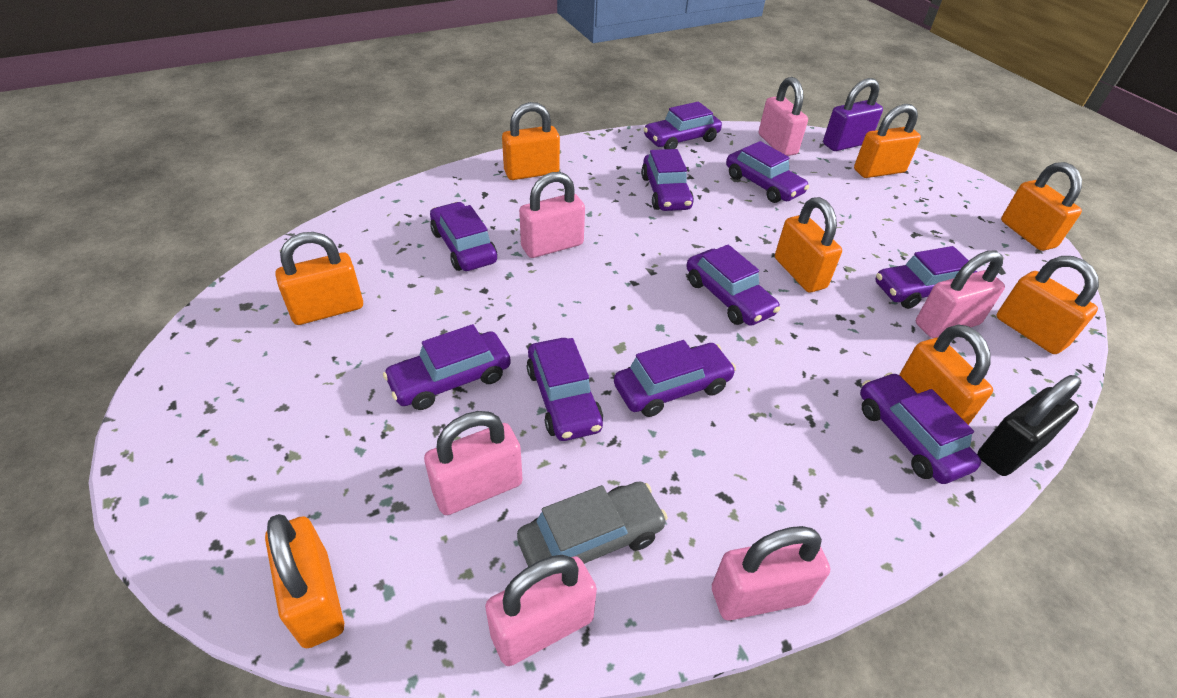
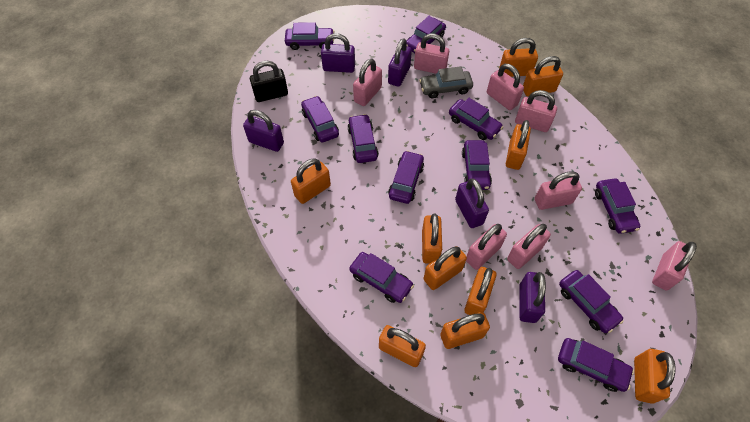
orange padlock: [265,514,344,648] [275,232,363,325] [502,102,560,180] [775,197,842,292] [854,104,921,178] [899,324,993,425] [996,256,1099,354] [1001,162,1082,251] = 8 -> [291,158,331,204] [379,325,426,367] [422,214,442,264] [424,246,467,290] [440,312,490,349] [464,267,496,315] [499,38,538,77] [506,120,531,170] [523,56,563,97] [634,349,676,404] = 10
pink padlock: [424,411,523,515] [485,555,597,666] [519,172,585,258] [712,526,830,621] [759,77,808,156] [916,251,1005,338] = 6 -> [353,59,382,106] [414,33,449,74] [466,224,507,270] [487,64,524,110] [507,224,551,269] [515,90,557,132] [535,171,582,210] [652,241,697,291] = 8
purple car: [383,324,511,410] [430,202,497,271] [527,338,603,441] [614,340,736,417] [641,149,694,211] [644,102,722,149] [686,245,780,326] [726,141,809,203] [860,372,981,484] [875,246,977,309] = 10 -> [285,22,335,50] [301,96,339,142] [348,114,379,163] [349,252,414,303] [388,151,424,204] [407,16,446,53] [449,98,503,140] [462,140,492,190] [558,338,634,392] [559,270,624,333] [595,178,640,234] = 11
purple padlock: [823,78,883,151] = 1 -> [243,110,284,152] [321,33,355,73] [388,38,412,87] [455,178,489,228] [519,272,546,323] = 5

